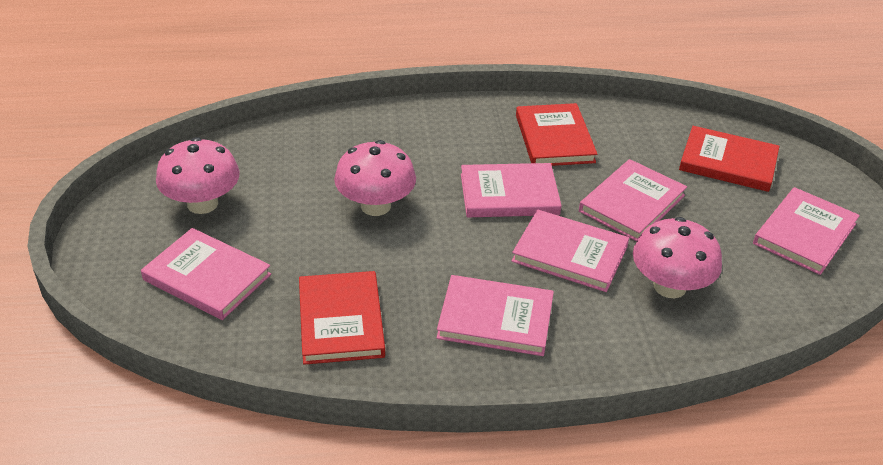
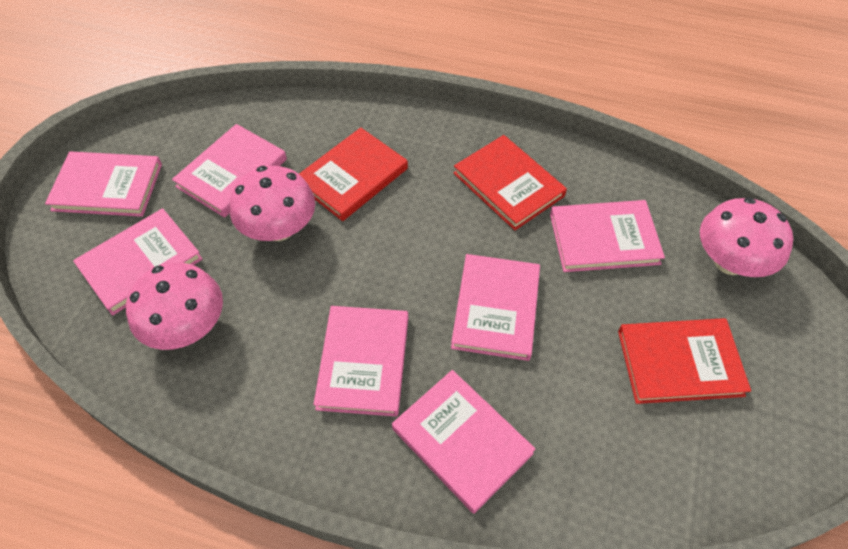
pink book: [141,228,271,320] [436,275,554,356] [461,163,562,217] [511,209,629,292] [579,159,687,241] [753,187,860,275] = 6 -> [45,152,162,217] [73,208,203,316] [172,124,287,218] [313,306,408,417] [392,370,535,514] [451,254,540,361] [550,200,665,272] = 7

